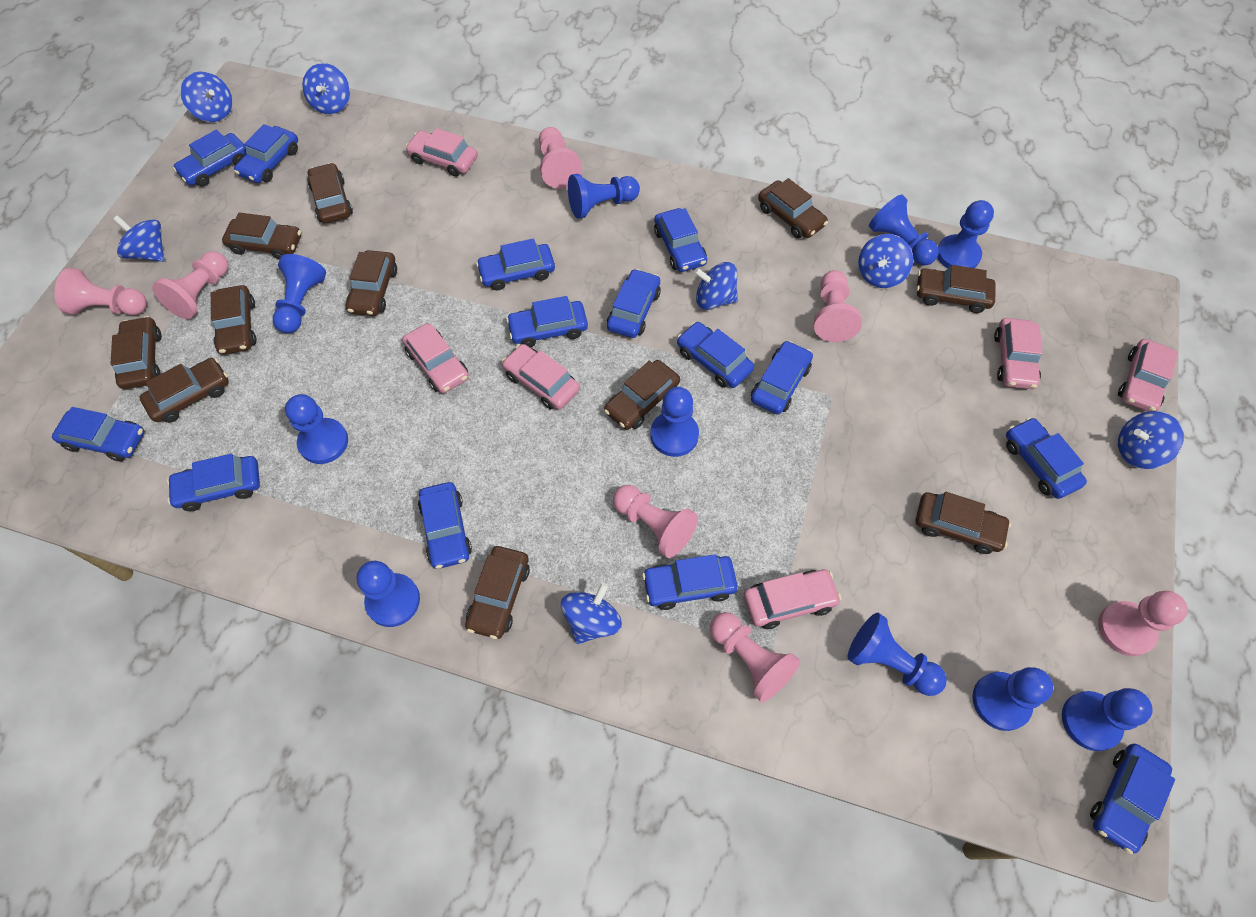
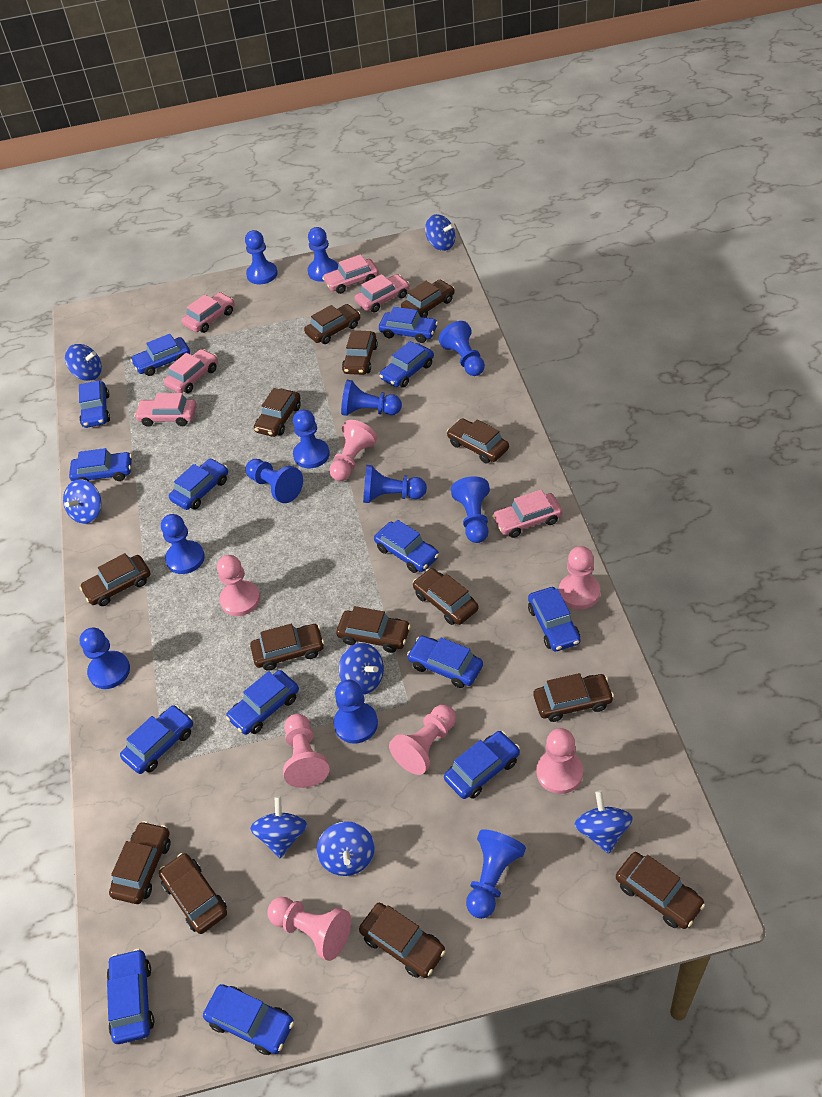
blue pawn: [273,254,326,333] [285,394,348,464] [357,561,420,627] [568,174,640,219] [650,387,699,457] [848,613,947,696] [869,194,939,266] [937,200,994,268] [972,667,1053,731] [1062,688,1153,751] = 10 -> [80,628,130,689] [161,514,205,574] [245,230,278,284] [245,459,303,503] [293,409,330,468] [308,227,338,282] [334,680,378,744] [341,380,402,416] [363,465,427,503] [439,321,485,376] [451,476,490,543] [466,829,526,919] = 12
brown car: [110,316,162,389] [140,358,229,423] [211,285,257,355] [222,212,301,260] [307,163,353,224] [346,250,397,316] [465,546,530,639] [604,360,680,430] [758,178,828,239] [916,492,1011,554] [917,265,996,313] = 11 -> [80,553,150,606] [109,821,170,904] [159,853,227,934] [250,624,324,671] [254,388,301,437] [304,304,360,344] [336,606,411,653] [342,330,378,375] [359,903,446,978] [401,280,455,318] [413,568,479,625] [447,418,509,463] [534,673,614,722] [616,852,705,929] = 14

